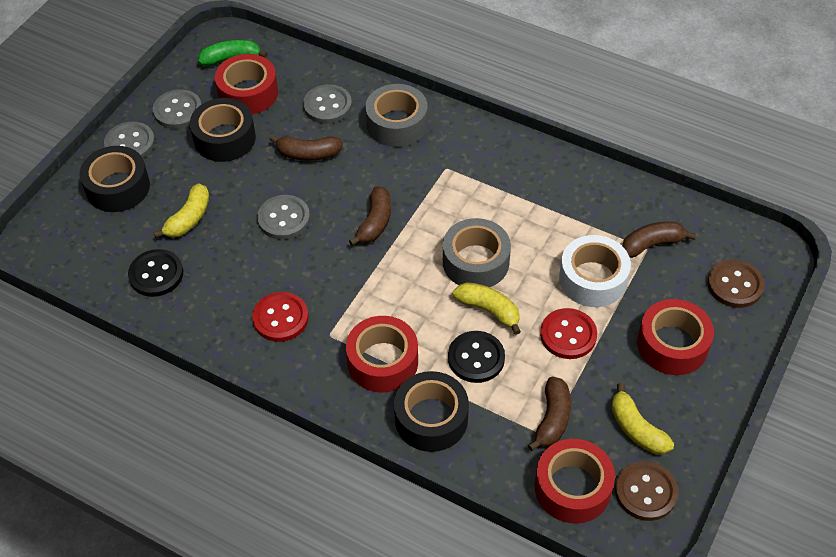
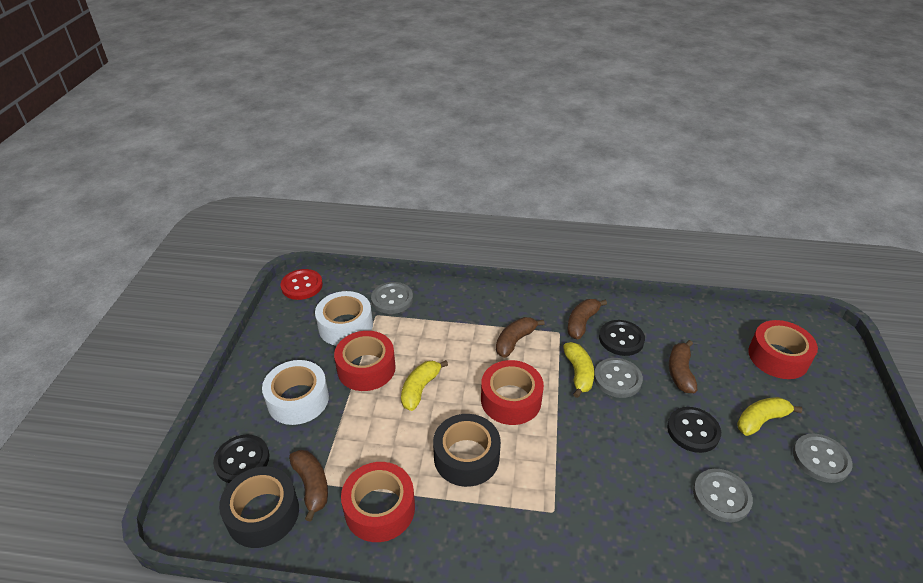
black button: [128,249,183,297] [448,331,505,383] = 2 -> [213,434,269,483] [599,320,645,356] [667,407,721,453] = 3
black tape: [79,146,150,212] [190,98,256,162] [394,371,469,452] = 3 -> [219,467,299,548] [433,414,501,487] = 2
brown button: [615,461,678,521] [708,259,764,308] = 2 -> none = 0
green banana: [198,40,267,66] = 1 -> none = 0
grey tape: [365,84,428,147] [443,218,511,287] = 2 -> none = 0
red button: [252,292,309,342] [540,308,597,359] = 2 -> [281,269,323,300] = 1
white tape: [559,235,631,307] = 1 -> [262,360,329,425] [315,291,373,346] = 2

